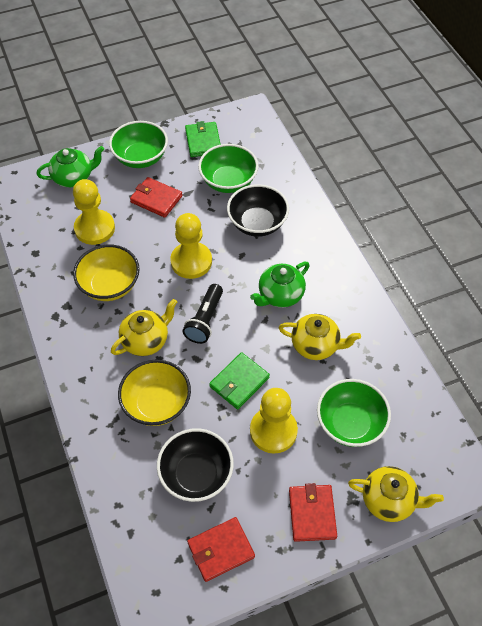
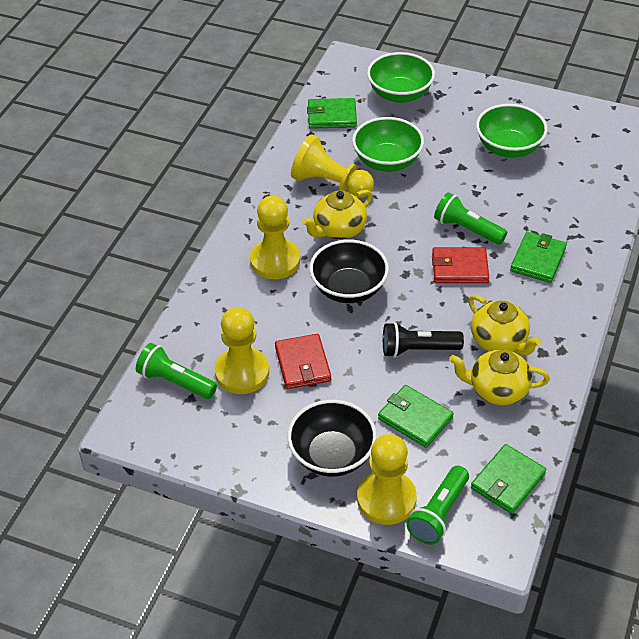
green flashlight: none = 0 -> [136,343,217,399] [406,466,469,545] [434,192,507,245] = 3
green teapot: [37,146,104,187] [250,262,310,307] = 2 -> none = 0
green wallet: [185,121,221,157] [209,352,270,409] = 2 -> [307,98,357,129] [378,385,454,448] [471,444,546,514] [510,232,567,283] = 4
red wallet: [130,177,182,218] [187,517,255,582] [289,483,337,542] = 3 -> [275,334,331,389] [432,247,489,283] = 2
yellow bowl: [73,245,140,301] [118,360,191,426] = 2 -> none = 0
yellow pawn: [73,179,115,245] [170,213,212,279] [250,388,298,454] = 3 -> [215,307,269,394] [250,196,300,279] [291,134,374,198] [357,434,417,525] = 4

